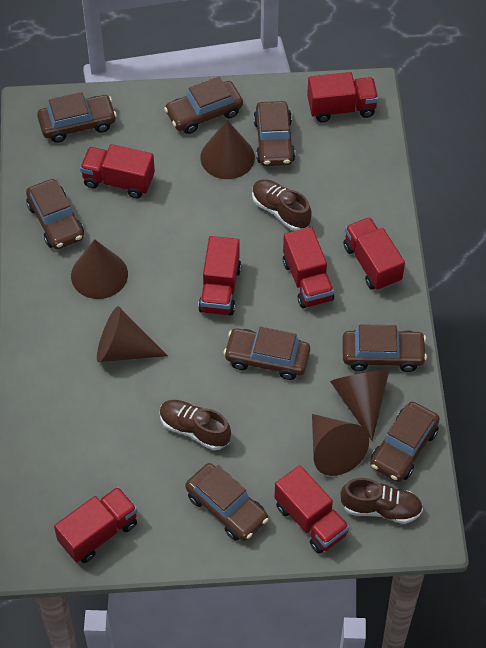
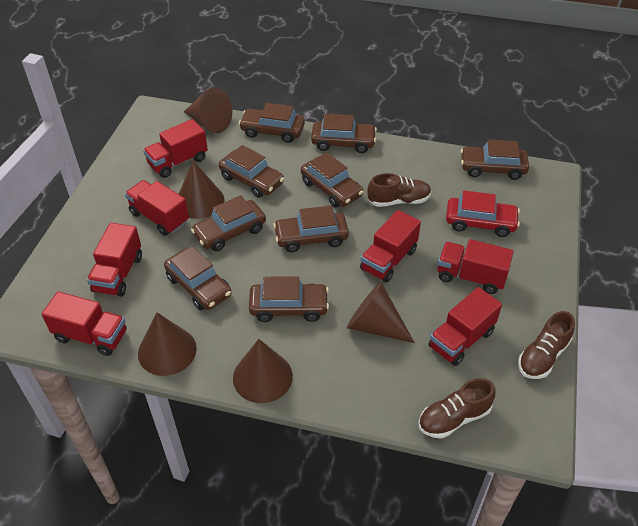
brown car: [26,179,84,249] [37,92,117,143] [164,76,243,134] [185,463,269,541] [223,327,310,380] [253,101,295,166] [342,324,427,372] [370,402,440,482] = 8 -> [164,246,232,311] [191,195,266,251] [219,145,284,198] [239,103,305,143] [249,276,329,322] [273,206,349,252] [301,152,363,208] [311,114,377,153] [461,139,529,180] = 9
red car: none = 0 -> [446,191,520,237] = 1

